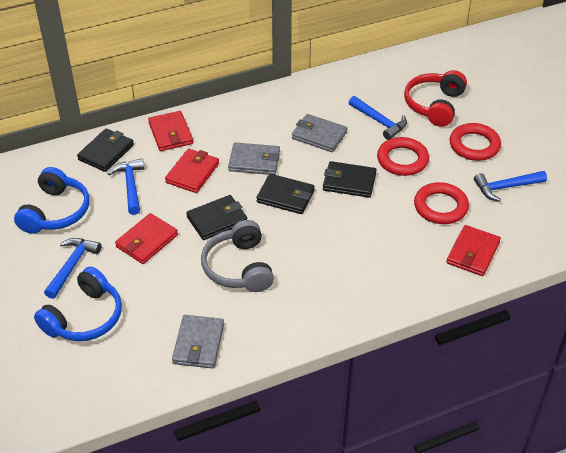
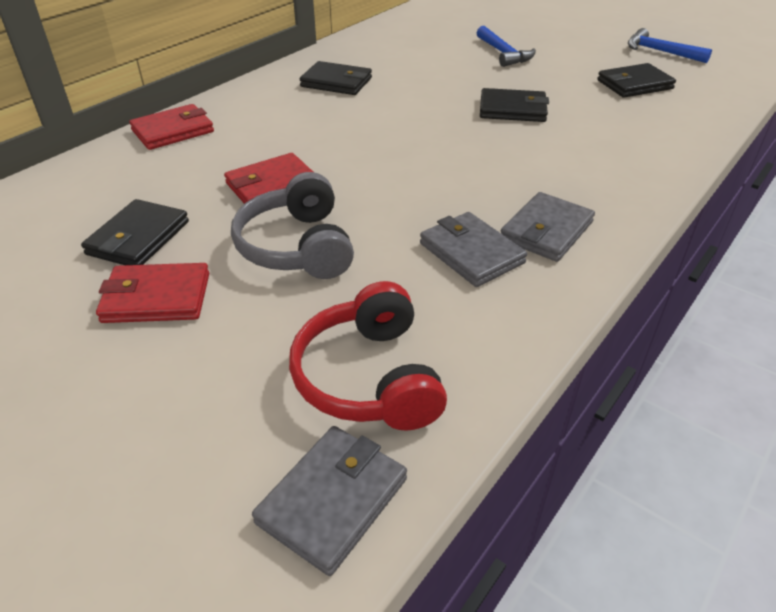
blue hammer: [44,238,101,299] [108,159,145,215] [349,96,407,140] [474,171,547,202] = 4 -> [477,26,536,67] [628,28,712,63] = 2
blue headphones: [14,167,89,234] [34,267,122,341] = 2 -> none = 0
red ring: [377,137,429,176] [414,182,469,224] [450,123,501,161] = 3 -> none = 0
red wallet: [115,213,178,264] [148,111,193,151] [165,149,219,193] [446,225,501,276] = 4 -> [96,263,209,323] [129,104,214,150] [224,153,313,204] = 3

